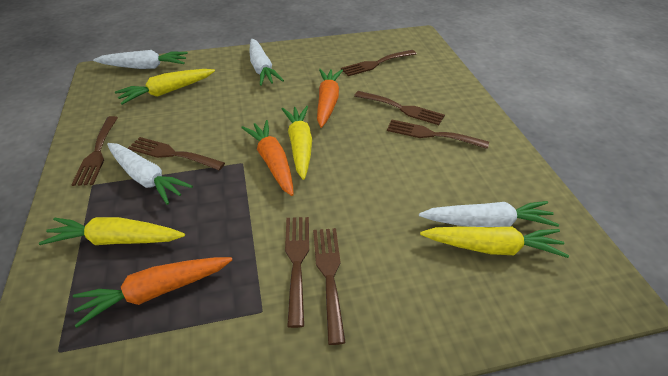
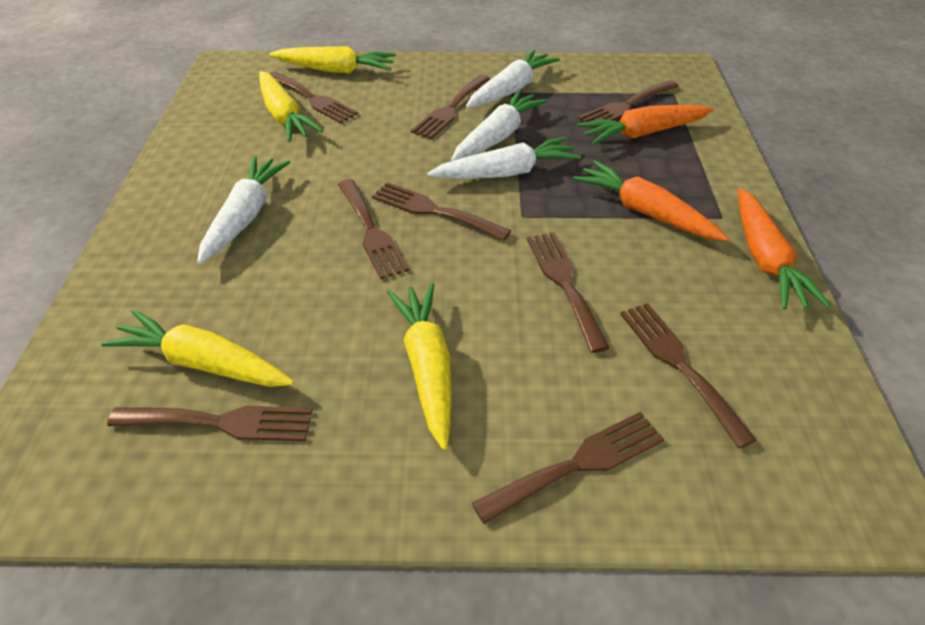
brown fork: [71,116,118,186] [128,137,225,171] [285,217,309,328] [313,228,346,345] [341,50,416,76] [354,91,445,125] [387,120,489,149] = 7 -> [107,406,313,441] [270,71,358,123] [338,179,409,279] [372,182,511,241] [411,75,490,139] [472,412,664,524] [527,232,610,353] [578,80,679,129] [620,303,756,448] = 9

